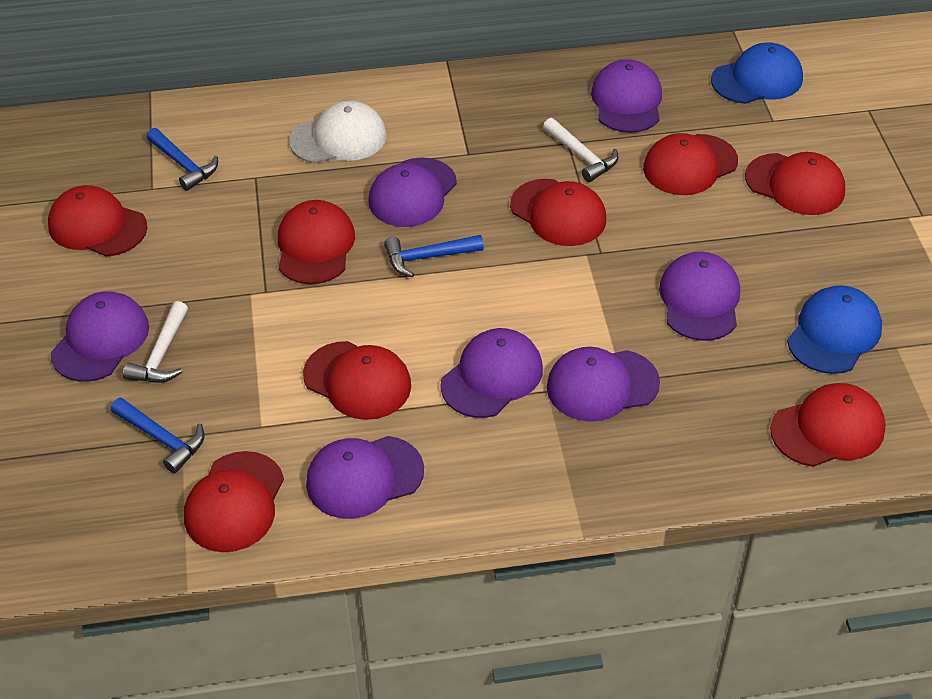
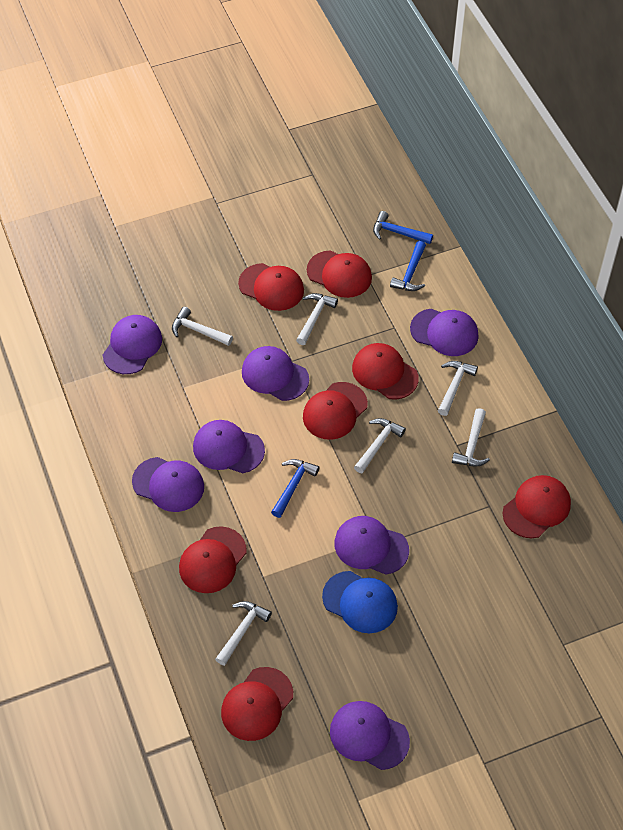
blue cap: [711,43,803,104] [787,285,882,374] = 2 -> [322,571,398,633] = 1
red cap: [48,185,147,257] [184,451,284,552] [278,200,355,284] [303,341,411,420] [510,179,606,246] [643,133,738,195] [745,152,845,215] [770,383,886,467] = 8 -> [179,526,247,593] [221,667,293,741] [238,263,304,311] [303,382,368,440] [307,250,372,298] [352,343,419,400] [503,475,571,538] = 7
white cap: [289,101,387,163] = 1 -> none = 0
white hammer: [123,301,188,383] [543,118,618,182] = 2 -> [172,307,233,346] [215,601,272,666] [296,293,338,345] [354,418,406,473] [438,361,478,416] [452,408,490,466] = 6

